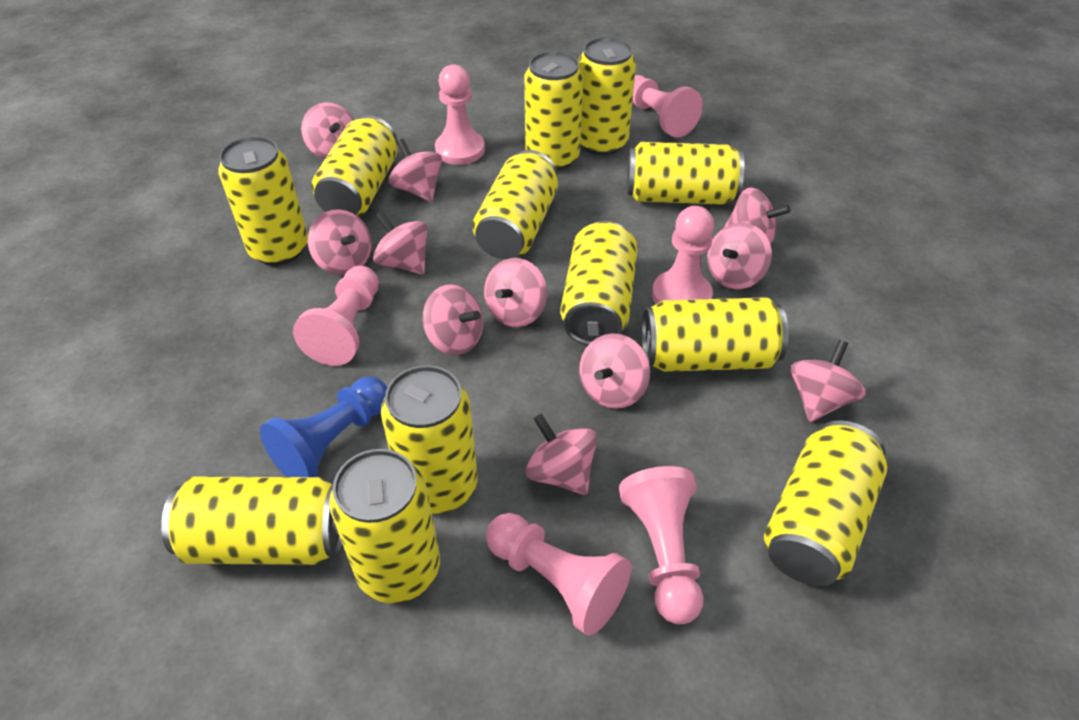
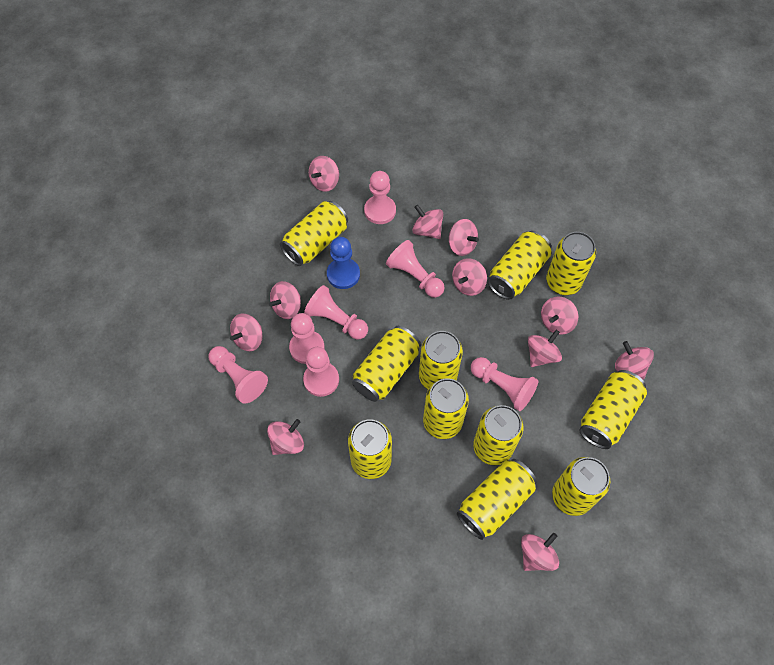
pink pawn: [293,266,379,366] [435,64,485,165] [486,513,631,636] [619,466,703,624] [632,75,703,138] [652,206,714,304] = 6 -> [209,346,268,404] [289,313,325,364] [303,347,339,397] [304,285,368,339] [364,171,396,224] [386,240,445,298] [471,357,538,411] = 7
yellow can: [161,477,343,565] [218,136,308,266] [312,115,397,216] [329,449,440,603] [381,365,477,514] [472,150,558,259] [524,51,583,171] [560,221,638,346] [578,37,636,155] [627,142,744,205] [642,297,789,372] [764,420,887,586] = 12 -> [280,201,348,266] [348,419,392,479] [352,326,421,402] [419,331,463,389] [423,378,469,439] [457,459,537,540] [473,405,523,465] [488,231,551,300] [546,232,596,295] [552,457,610,516] [579,370,647,449] = 11

